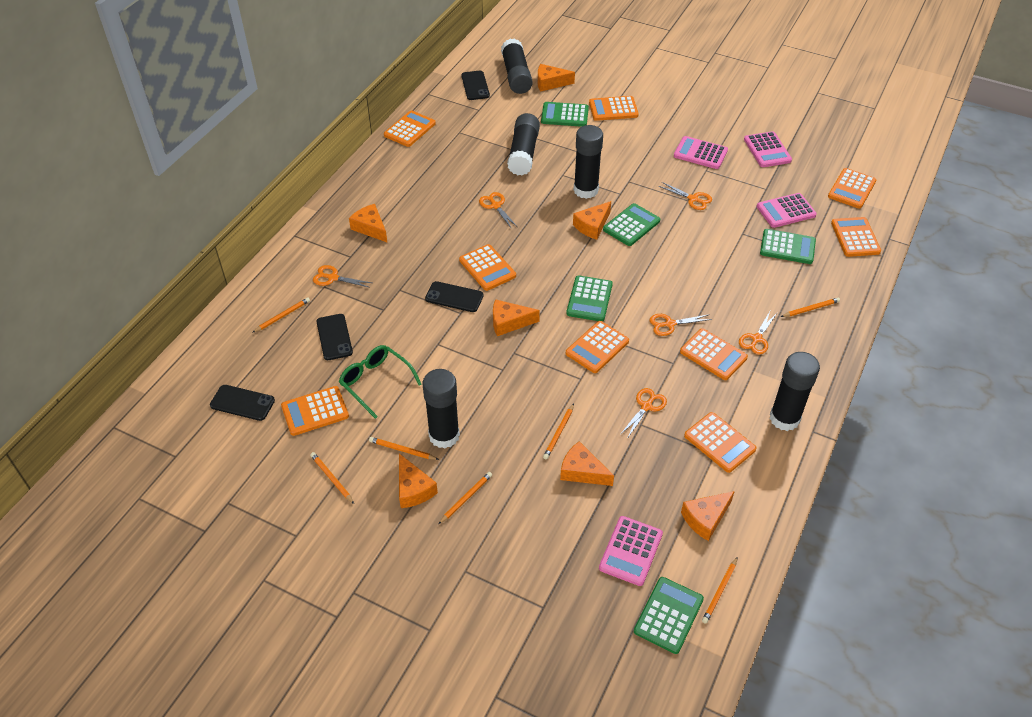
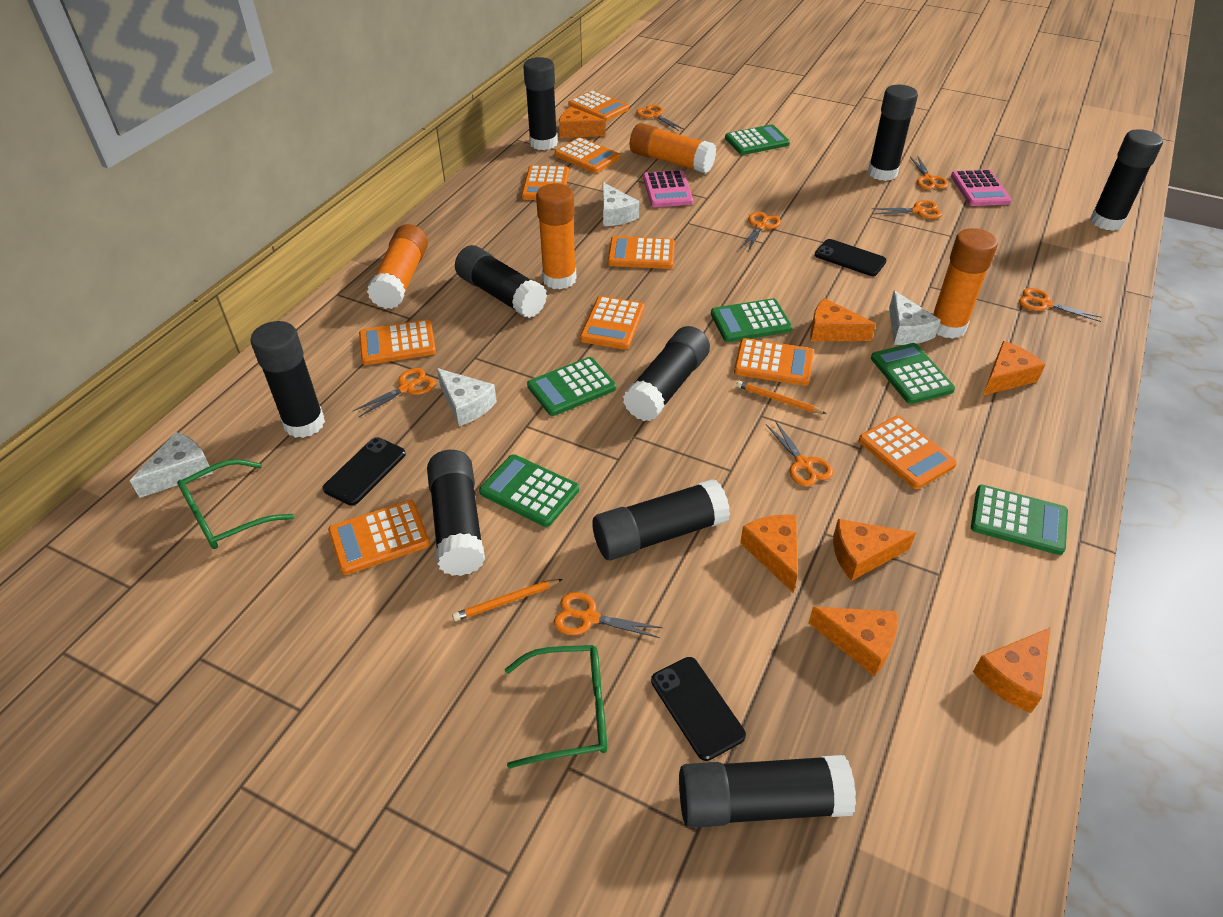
black glue stick: [423,369,460,448] [501,38,533,94] [507,113,540,176] [574,125,603,199] [770,352,820,431] = 5 -> [251,321,325,438] [427,450,485,576] [455,245,547,318] [523,57,558,150] [592,479,730,560] [623,326,710,421] [679,755,856,828] [868,85,918,181] [1090,129,1163,231] = 9
black phone: [210,385,275,421] [316,314,353,360] [425,281,484,312] [461,71,490,100] = 4 -> [322,437,406,506] [651,657,746,761] [815,239,886,276] = 3
green calculator: [541,102,589,127] [566,275,613,321] [603,203,660,246] [634,577,704,654] [760,229,816,264] = 5 -> [479,454,579,527] [527,357,616,416] [711,298,792,342] [725,125,790,155] [871,343,955,404] [971,485,1068,555] = 6
green glasses: [339,345,422,419] = 1 -> [177,459,294,549] [505,645,607,769] = 2
orange glue stick: none = 0 -> [367,224,428,309] [536,183,577,289] [630,123,716,174] [932,228,998,339] = 4
orange pencil: [252,297,310,333] [310,452,354,504] [369,437,439,460] [439,472,492,524] [543,403,574,459] [702,557,738,624] [781,298,840,317] = 7 -> [452,579,563,621] [736,381,827,414] = 2
orange scissors: [313,265,372,288] [479,192,516,229] [620,388,667,439] [649,314,712,336] [659,182,712,210] [739,312,777,355] = 6 -> [353,368,436,418] [554,592,663,638] [636,105,683,131] [740,212,781,251] [766,420,833,487] [871,200,942,219] [910,155,948,190] [1019,288,1102,322] = 8
pink calculator: [599,516,663,586] [674,136,728,169] [744,131,792,167] [757,193,817,228] = 4 -> [643,170,693,207] [951,169,1012,206] = 2
white cheese: none = 0 -> [130,432,213,498] [437,368,497,426] [603,182,639,226] [889,291,941,345] = 4

